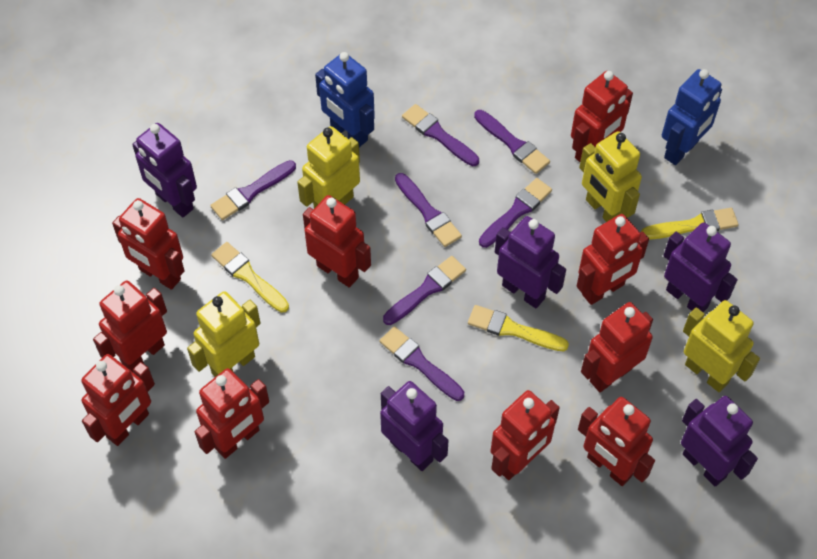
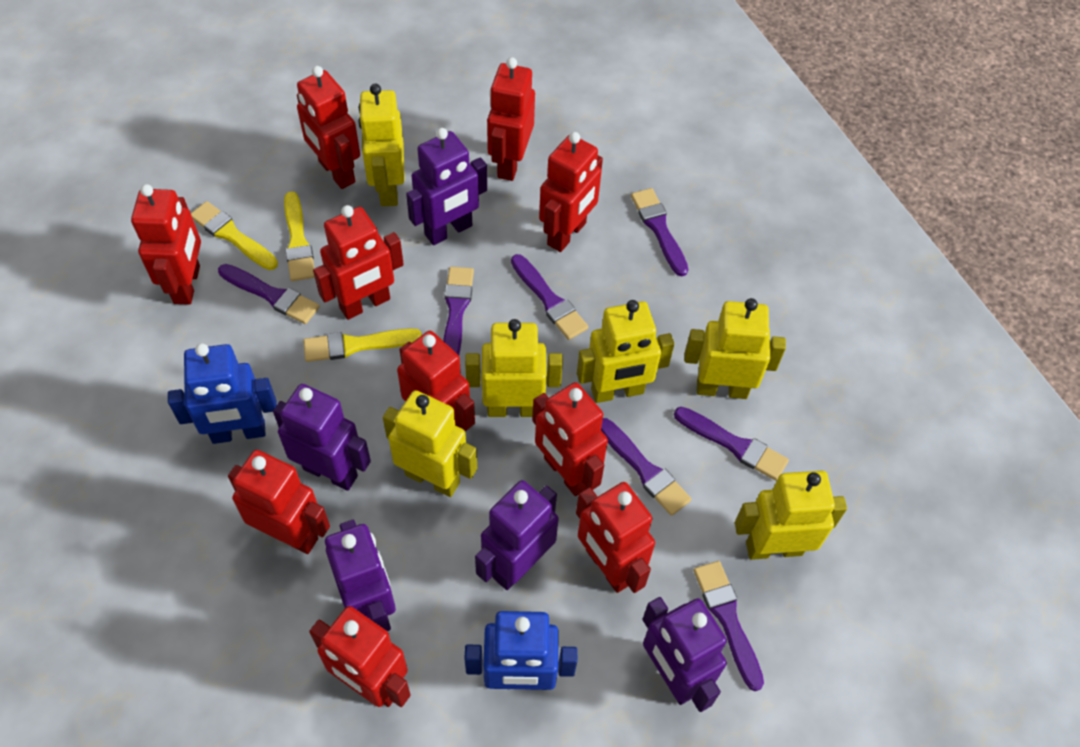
yellow robot: [187,291,260,377] [297,126,360,208] [579,131,642,222] [683,300,760,392] = 4 -> [358,84,405,206] [383,390,477,497] [465,319,563,417] [577,300,674,403] [684,298,786,399] [735,471,847,560] = 6

